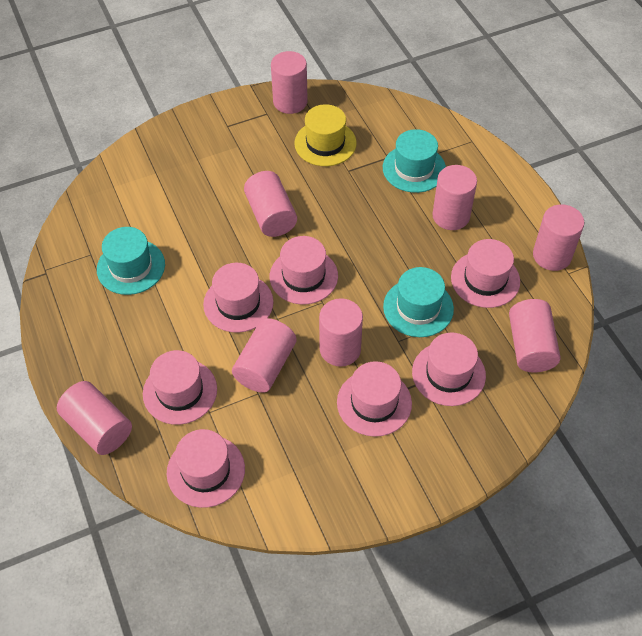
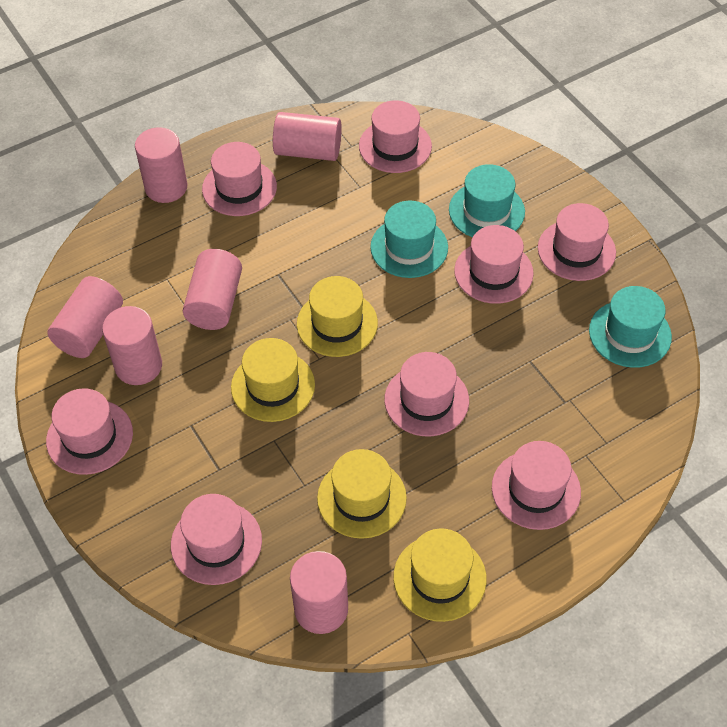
pink cylinder: [57,381,132,455] [232,318,297,393] [244,171,297,237] [271,51,308,114] [319,298,363,367] [432,165,477,230] [509,299,561,372] [533,204,584,271] = 8 -> [47,276,123,358] [102,306,162,385] [135,127,187,203] [183,249,242,330] [273,112,342,161] [290,551,348,634] = 6
pink hat: [143,350,217,425] [167,429,245,508] [203,263,274,333] [270,236,338,304] [337,361,412,437] [412,333,486,406] [451,239,520,308] = 7 -> [46,388,133,475] [171,494,262,585] [202,142,277,216] [359,100,432,173] [384,352,469,436] [454,225,534,304] [492,441,581,530] [538,203,616,281] = 8
yellow hat: [294,104,357,166] = 1 -> [231,338,315,422] [297,276,378,357] [317,449,407,539] [393,528,487,622] = 4

